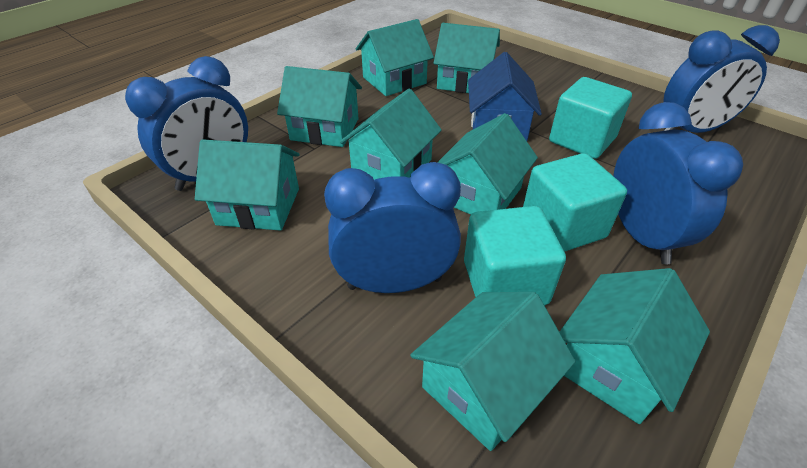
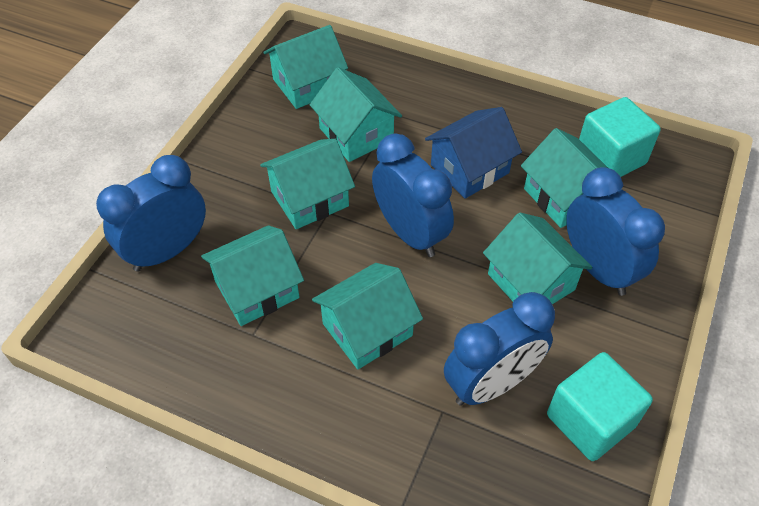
turquoise cube: [464,206,566,305] [523,153,627,252] [549,77,632,159] = 3 -> [547,352,653,461] [579,97,661,177] = 2
turquoise house: [195,139,300,231] [277,66,362,147] [340,89,442,180] [356,19,434,96] [410,292,575,451] [434,23,500,93] [437,113,538,215] [560,268,710,424] = 8 -> [201,225,304,326] [260,139,355,229] [263,25,348,109] [310,67,402,162] [312,263,423,369] [483,212,593,304] [521,128,608,228] = 7

